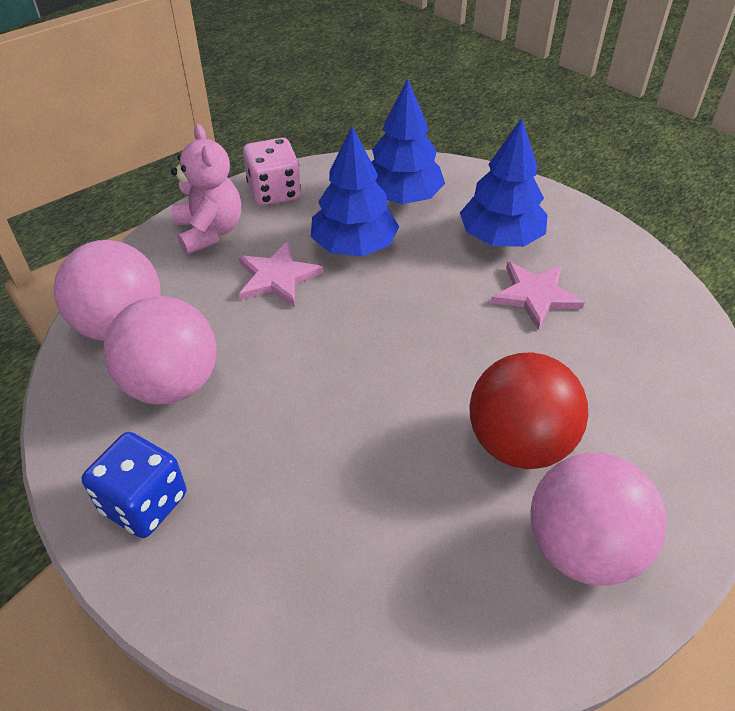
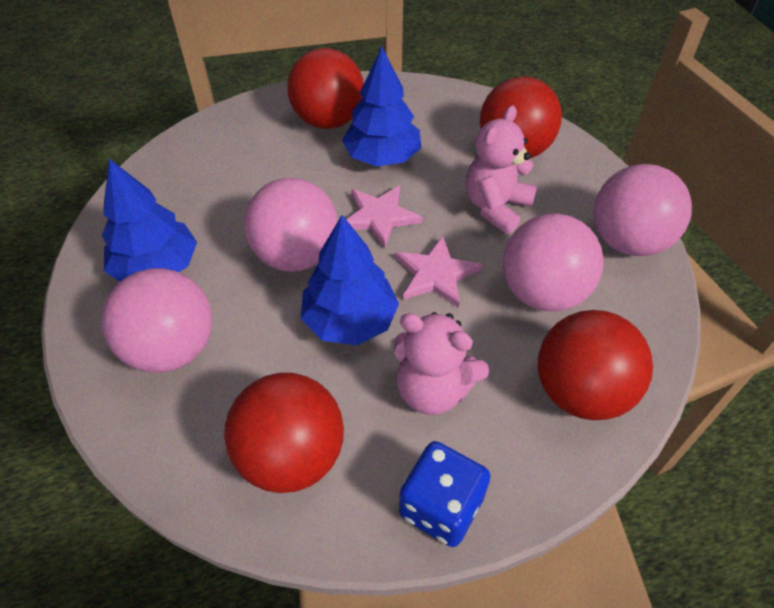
pink ball: [54,240,161,341] [104,296,217,405] [530,452,667,586] = 3 -> [101,268,212,373] [244,178,338,272] [503,213,604,312] [594,164,692,256] = 4
pink dice: [243,138,301,206] = 1 -> none = 0
pink teddy bear: [171,124,241,255] = 1 -> [394,312,489,415] [466,105,537,234] = 2
red ball: [469,352,588,469] = 1 -> [224,373,344,493] [287,48,364,129] [480,77,562,158] [537,310,653,420] = 4

